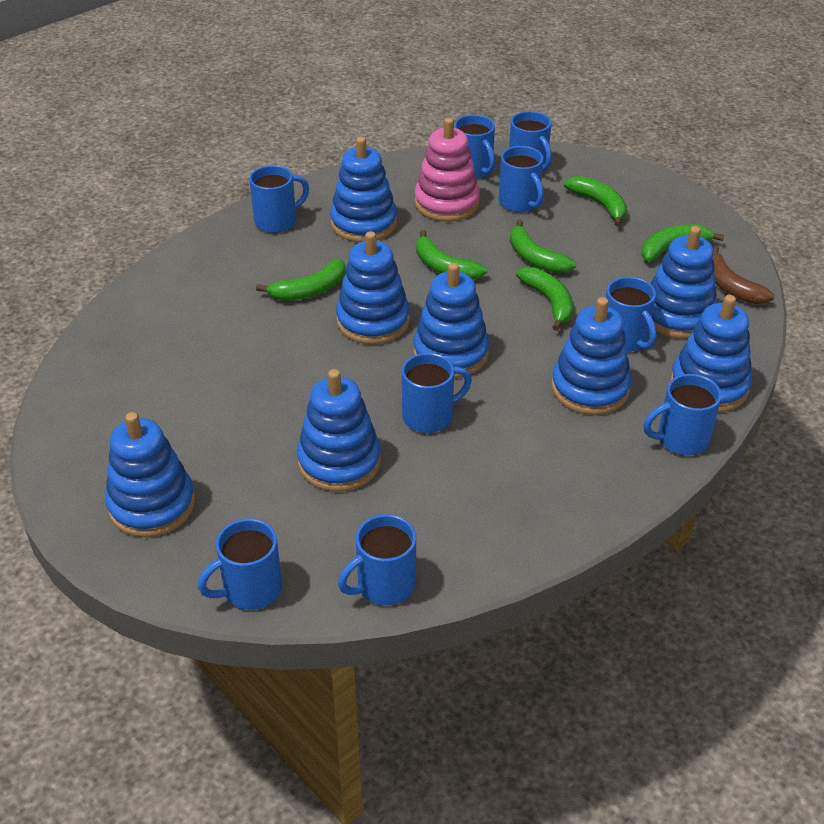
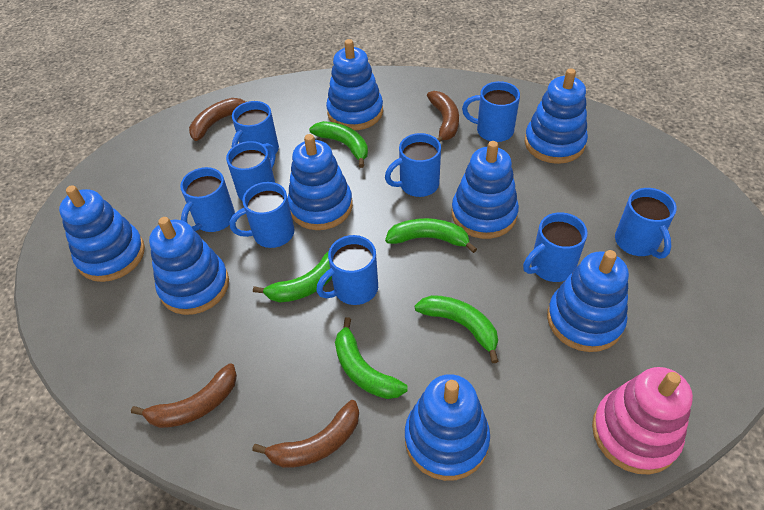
brown banana: [713,245,774,304] = 1 -> [131,363,237,428] [189,98,249,141] [252,400,359,468] [427,91,459,142] = 4
green banana: [256,259,346,300] [416,230,487,280] [510,220,576,273] [516,267,573,331] [564,176,627,227] [642,224,724,261] = 6 -> [253,251,332,303] [309,121,368,168] [335,317,408,399] [385,218,477,253] [415,295,498,363] = 5

